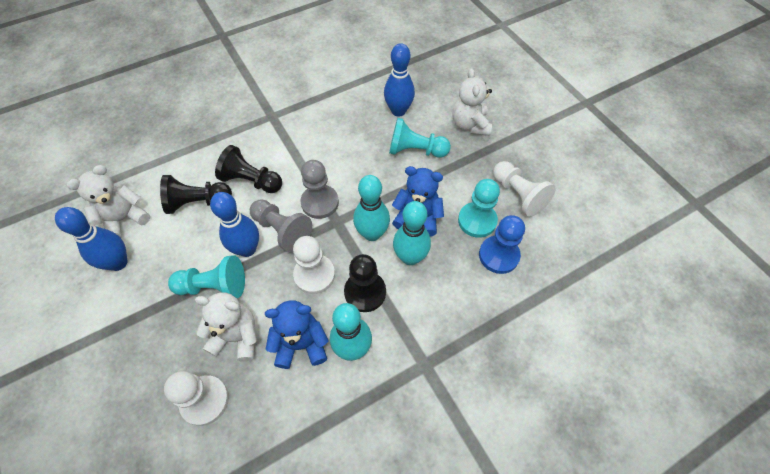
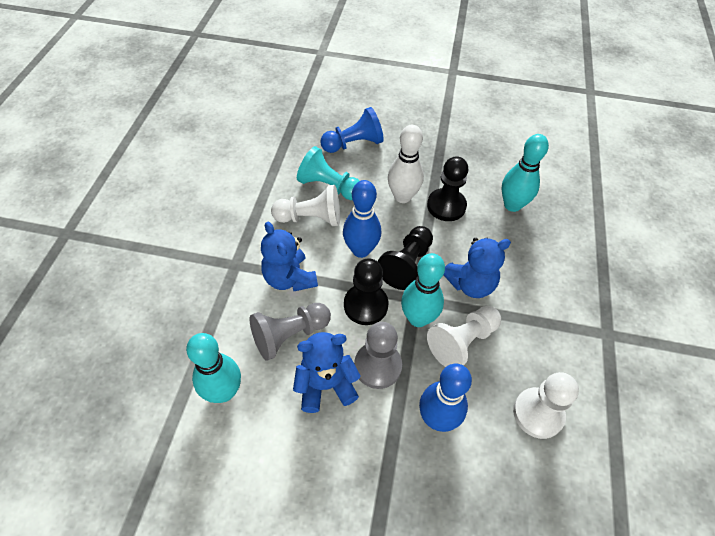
blue bowling pin: [55,207,128,271] [210,192,259,257] [384,43,415,116] = 3 -> [343,180,381,258] [419,364,472,432] = 2
blue teddy bear: [265,300,328,369] [392,166,444,237] = 2 -> [261,222,318,291] [293,332,361,413] [443,237,511,298] = 3
turquoise pawn: [168,255,245,298] [389,118,451,157] [458,179,500,238] = 3 -> [297,146,360,200] = 1
white bowling pin: none = 0 -> [388,125,424,203] = 1
white teddy bear: [66,165,150,238] [195,293,257,362] [452,68,492,136] = 3 -> none = 0

